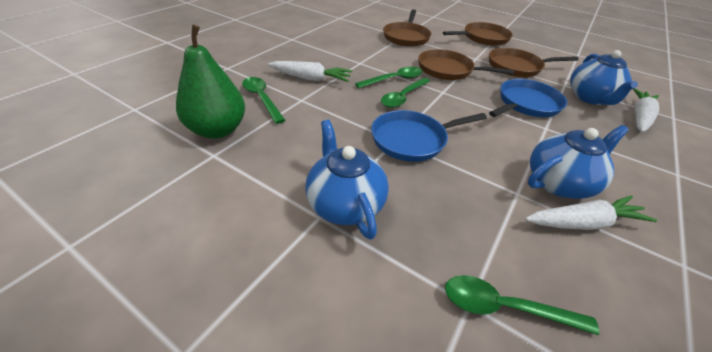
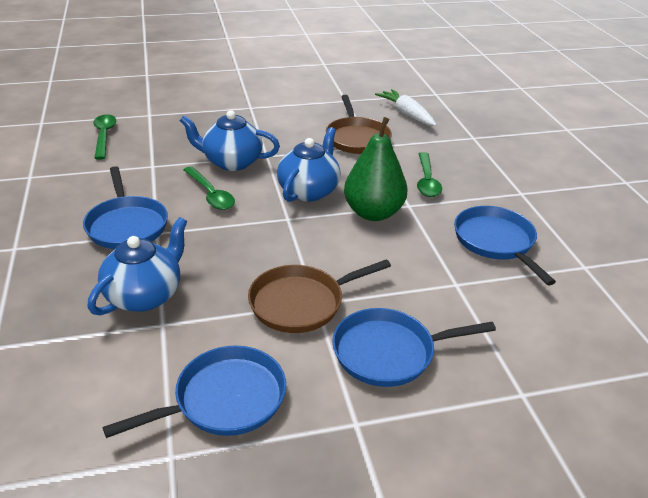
blue pan: [371,110,487,162] [489,79,567,117] = 2 -> [83,166,168,249] [103,346,286,438] [332,308,496,387] [454,206,556,285] = 4
brown pan: [383,9,431,47] [418,49,514,80] [443,22,513,46] [489,48,579,77] = 4 -> [248,259,391,333] [326,95,392,154] = 2
green spoon: [242,77,285,124] [355,67,423,88] [381,78,430,108] [445,275,599,335] = 4 -> [93,114,116,160] [184,166,235,210] [417,152,442,197] = 3
white carrot: [268,61,352,82] [525,195,657,230] [633,88,659,132] = 3 -> [375,89,436,126] = 1

